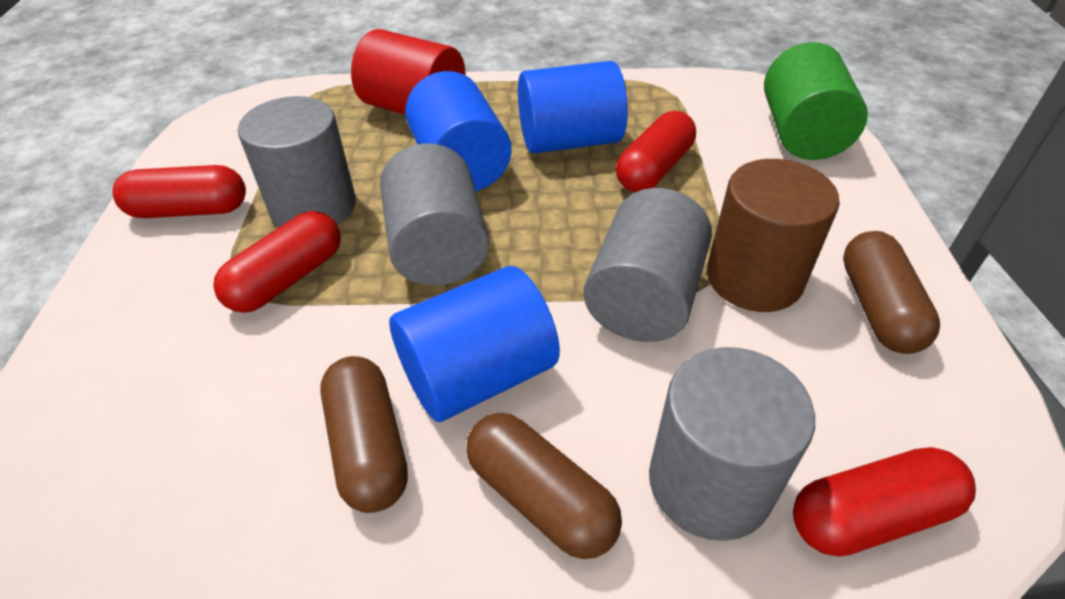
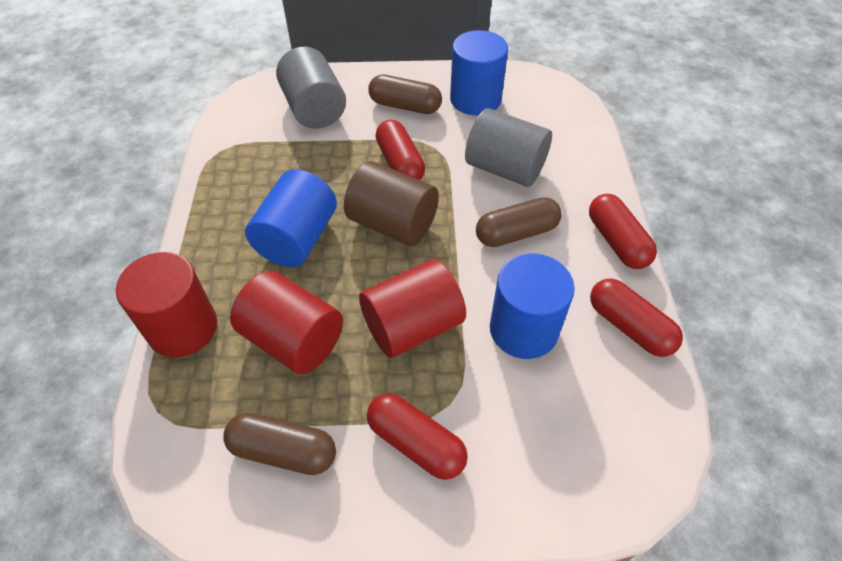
green cylinder: [764,42,868,160] = 1 -> none = 0
grey cylinder: [238,96,356,227] [380,143,489,285] [583,188,712,342] [649,347,815,541] = 4 -> [276,47,346,129] [465,108,552,187] = 2
red cylinder: [351,29,466,115] = 1 -> [116,252,217,358] [230,271,343,374] [359,259,466,358] = 3

